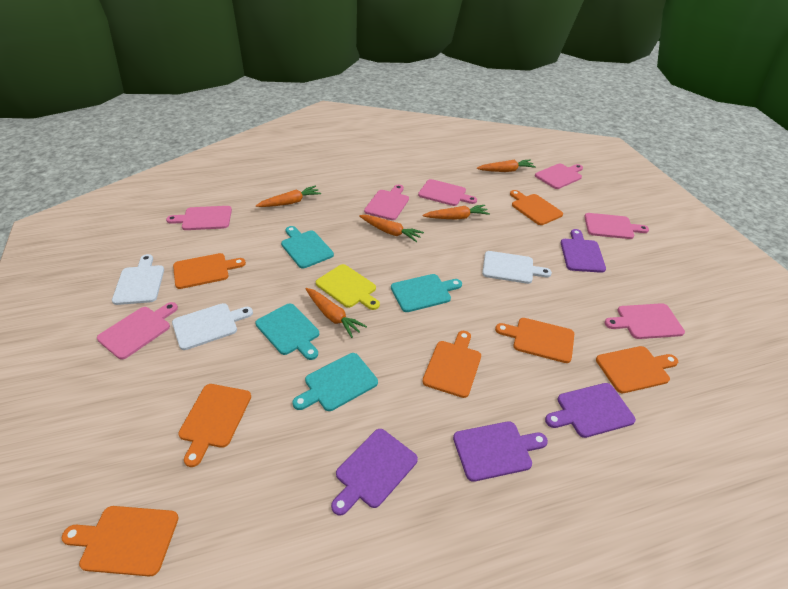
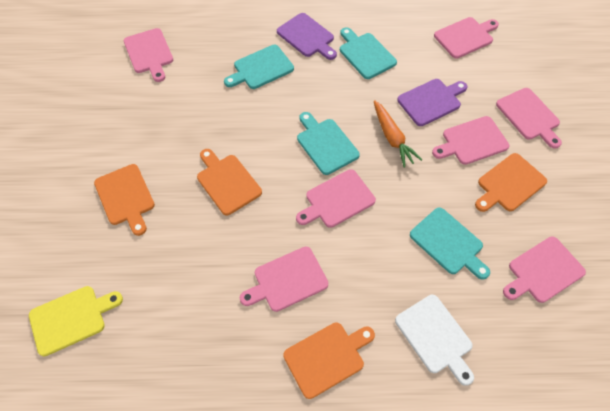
orange carrot: [256,186,321,207] [306,288,367,338] [359,215,424,242] [422,205,490,220] [477,160,536,172] = 5 -> [374,100,422,167] = 1
orange cutting board: [62,506,179,577] [173,253,246,289] [178,384,251,467] [422,331,481,398] [495,318,574,363] [510,190,563,225] [596,346,678,393] = 7 -> [94,164,155,236] [197,149,262,215] [283,322,375,399] [475,153,547,212] = 4
purple cutting board: [331,429,418,516] [453,421,548,482] [545,383,636,438] [561,229,606,273] = 4 -> [277,13,337,60] [397,79,467,126] = 2
white cutting board: [112,254,164,305] [172,303,253,350] [482,251,552,284] = 3 -> [395,295,474,386] = 1

